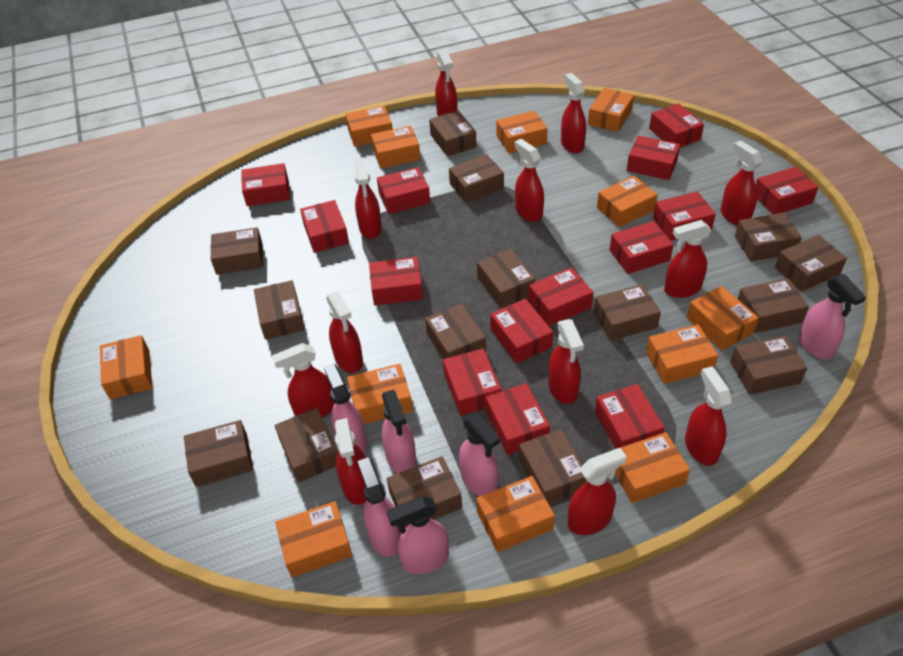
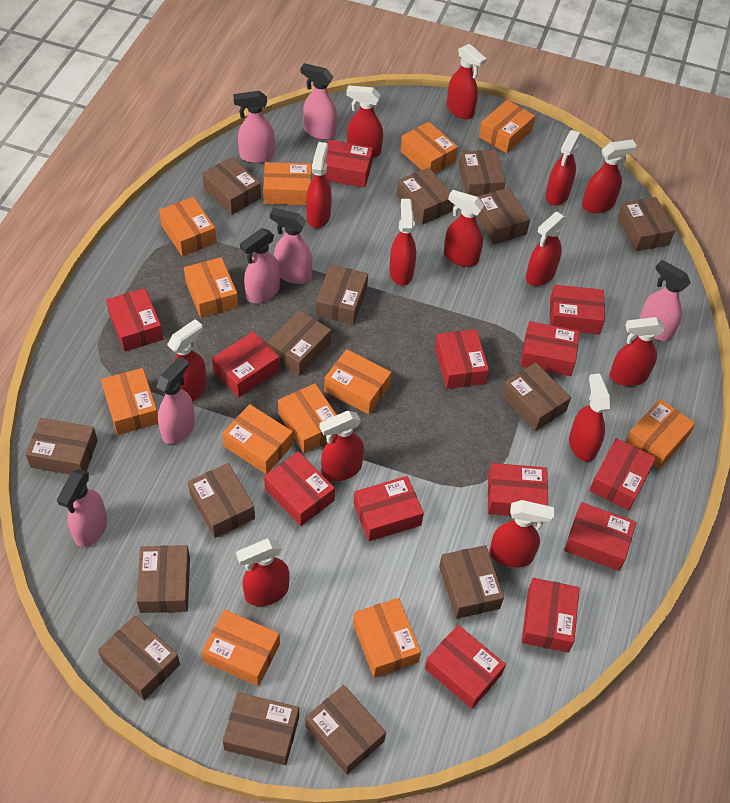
pink spray bottle: [324,363,367,454] [358,457,401,557] [382,390,416,474] [387,496,449,574] [459,413,500,496] [799,274,866,359] = 6 -> [57,469,107,547] [156,356,195,444] [233,91,275,163] [240,228,280,303] [270,208,313,284] [300,63,337,140] [639,260,691,341] = 7
red box: [241,163,290,206] [300,200,349,253] [369,257,423,305] [377,167,430,214] [443,349,501,416] [486,383,550,455] [490,299,553,363] [528,267,593,326] [595,384,665,449] [610,221,673,274] [627,136,680,180] [649,103,704,148] [653,192,716,241] [755,166,818,214] = 14 -> [106,288,163,352] [212,331,280,398] [264,451,335,526] [325,140,373,188] [354,476,424,541] [425,625,506,709] [435,329,489,389] [488,463,548,516] [520,321,580,376] [522,578,580,652] [550,285,605,334] [564,502,636,571] [589,438,656,510] = 13
red spray bottle: [272,343,335,418] [326,291,363,373] [335,418,366,505] [355,161,382,239] [435,49,458,116] [514,139,544,222] [548,319,584,404] [561,73,586,153] [568,448,627,535] [664,220,712,298] [685,367,732,466] [720,141,763,226] = 12 -> [167,319,207,401] [236,538,290,606] [306,142,332,228] [319,411,364,481] [346,85,383,158] [389,199,416,286] [444,190,484,267] [447,44,486,119] [489,500,555,567] [526,212,567,286] [545,130,581,206] [569,373,611,462] [582,139,636,213] [609,317,665,386] = 14

